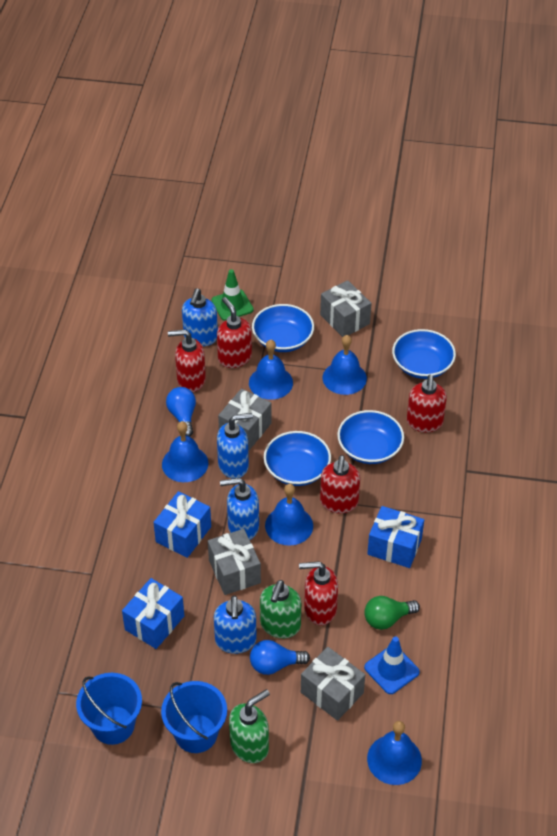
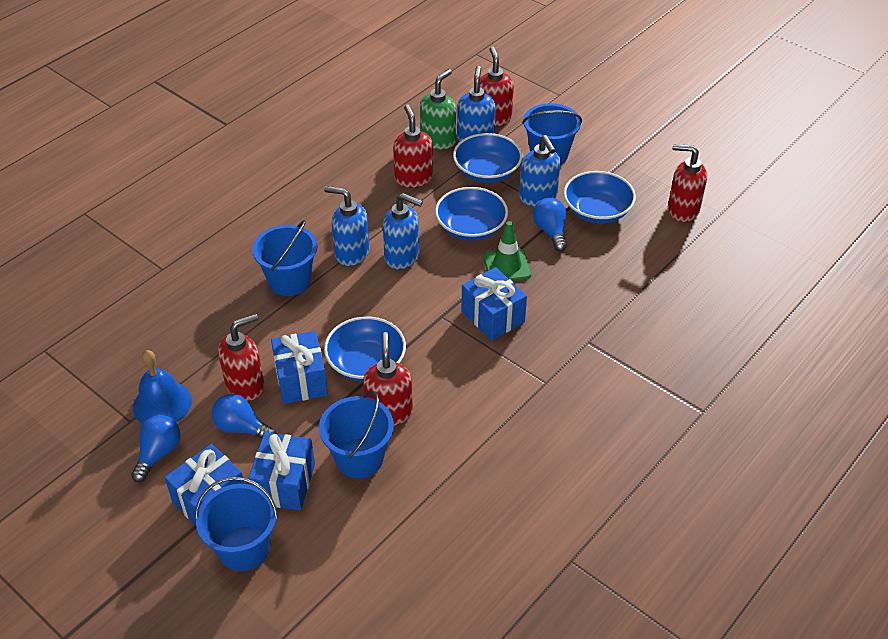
blue bell: [162,421,208,482] [249,340,293,400] [265,484,313,546] [323,335,367,395] [367,721,422,785] = 5 -> [133,350,192,424] = 1
blue bucket: [76,673,142,745] [161,681,227,753] = 2 -> [195,477,278,571] [252,220,317,296] [319,391,394,478] [522,103,582,165] = 4
blue gift: [122,578,184,649] [153,491,211,558] [367,506,424,568] = 3 -> [165,444,244,526] [248,432,315,510] [271,331,328,404] [461,267,527,341] = 4
blue light bulb: [166,387,196,437] [250,640,310,675] = 2 -> [131,415,180,482] [212,394,276,439] [533,198,567,252] = 3
blue traffic cone: [364,637,420,694] = 1 -> none = 0
green light bulb: [364,596,420,630] = 1 -> none = 0
green soap dispenser: [229,689,270,763] [260,580,301,638] = 2 -> [420,69,456,150] = 1
grey gift: [208,529,261,595] [218,388,272,450] [301,647,365,721] [320,280,372,337] = 4 -> none = 0

